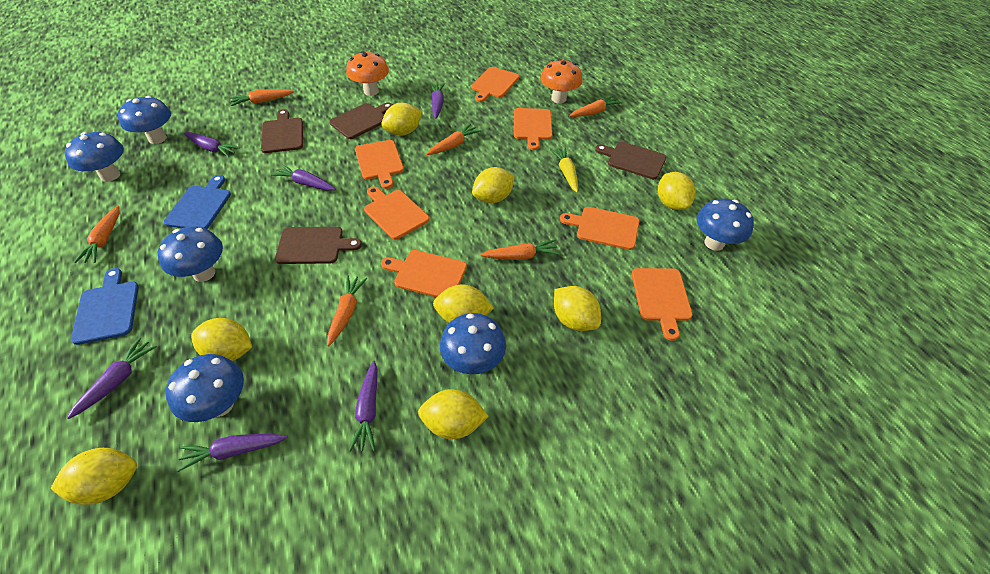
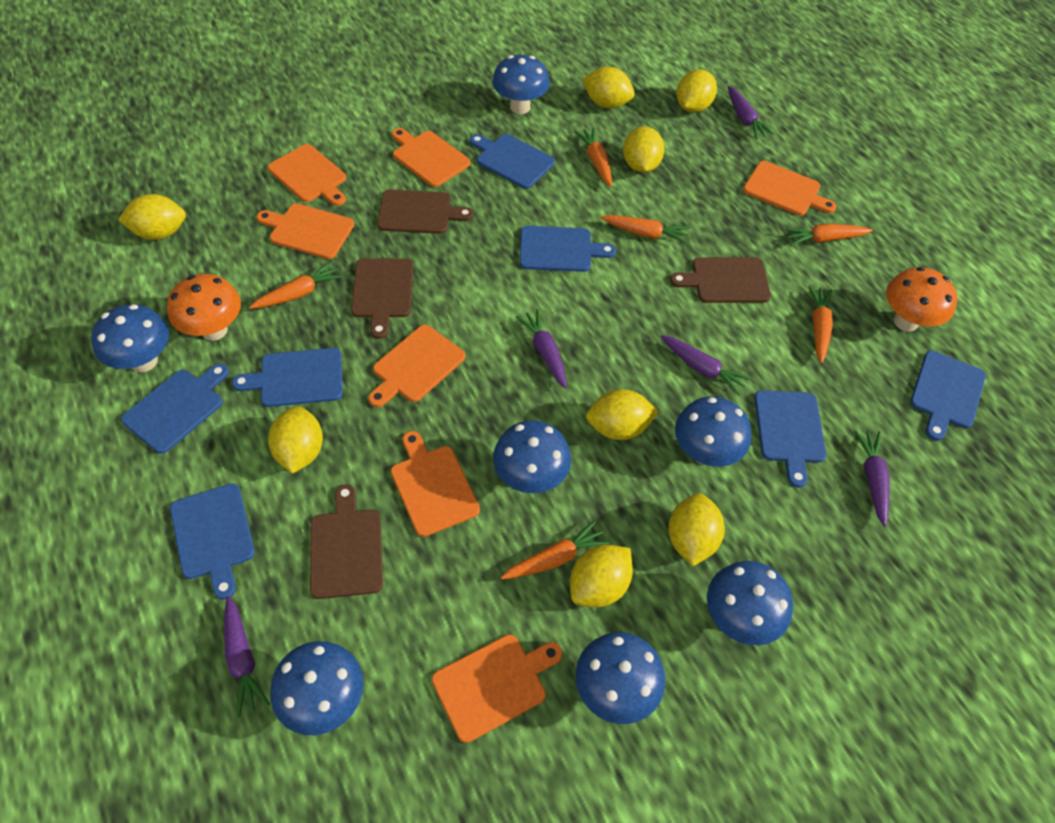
blue cutting board: [71,268,139,345] [164,175,231,229] = 2 -> [121,363,229,454] [170,483,255,600] [232,348,343,407] [470,134,555,189] [520,226,616,272] [754,390,826,488] [910,351,986,441] = 7
blue mushroom: [64,132,124,182] [118,96,171,144] [158,226,223,282] [166,354,244,422] [440,313,506,374] [696,199,754,251] = 6 -> [91,304,169,372] [270,641,364,735] [492,55,550,114] [493,421,571,493] [575,632,665,724] [675,397,751,467] [707,561,793,645] = 7
purple carrot: [67,337,157,419] [177,434,288,472] [183,132,240,157] [271,164,335,191] [349,361,378,452] [430,83,445,119] = 6 -> [224,596,270,717] [516,309,567,388] [661,335,752,395] [728,86,774,139] [854,430,890,527] = 5
yellow carrot: [550,147,578,193] = 1 -> none = 0

